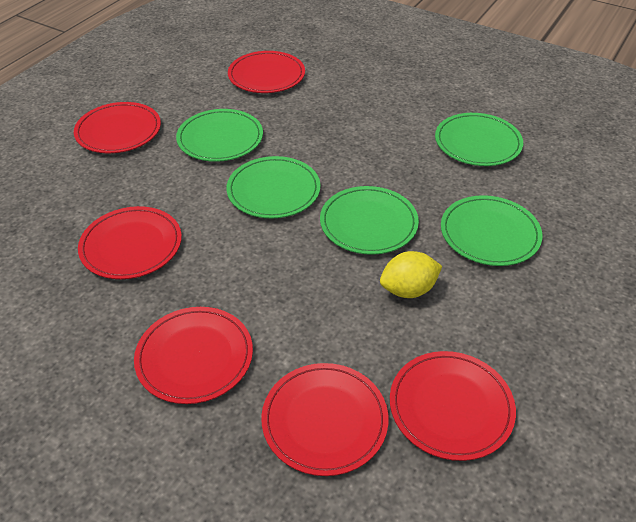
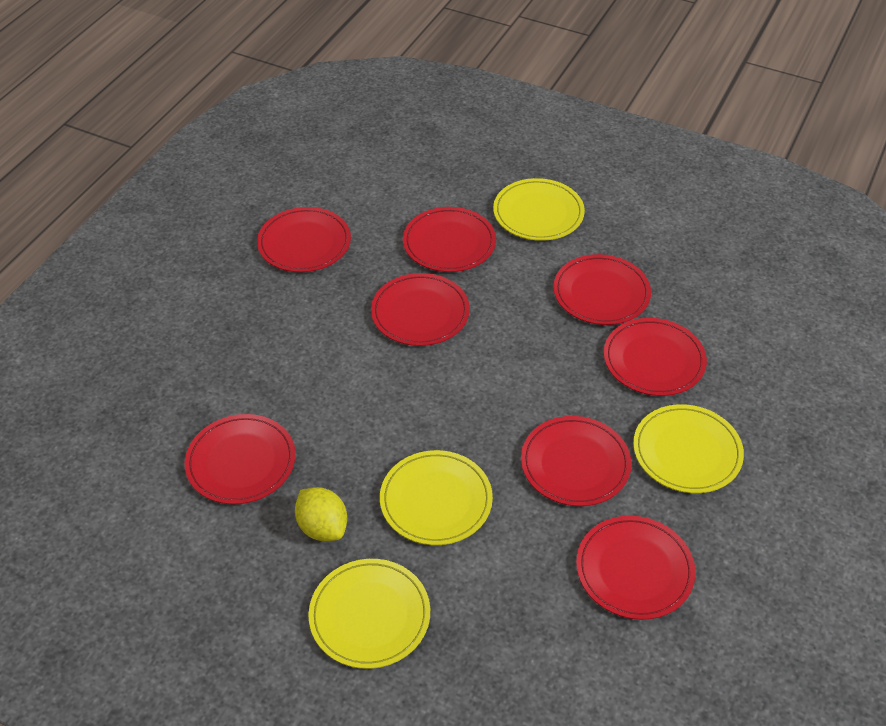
green plate: [176,109,263,162] [226,156,321,218] [320,186,419,255] [435,113,523,166] [441,195,542,266] = 5 -> none = 0
red plate: [74,102,161,153] [78,206,182,279] [134,307,253,404] [228,51,305,93] [261,363,388,476] [390,351,516,461] = 6 -> [185,414,296,504] [257,207,351,272] [371,273,470,346] [403,207,496,272] [521,416,631,506] [553,254,651,325] [576,516,695,620] [604,318,707,396] = 8
yellow plate: none = 0 -> [308,559,430,669] [380,450,493,545] [493,178,585,241] [633,404,744,493] = 4

